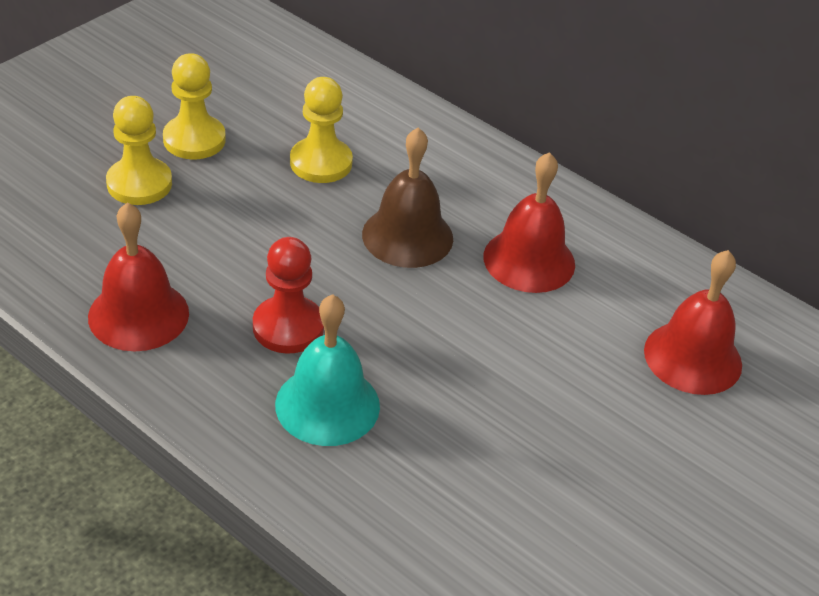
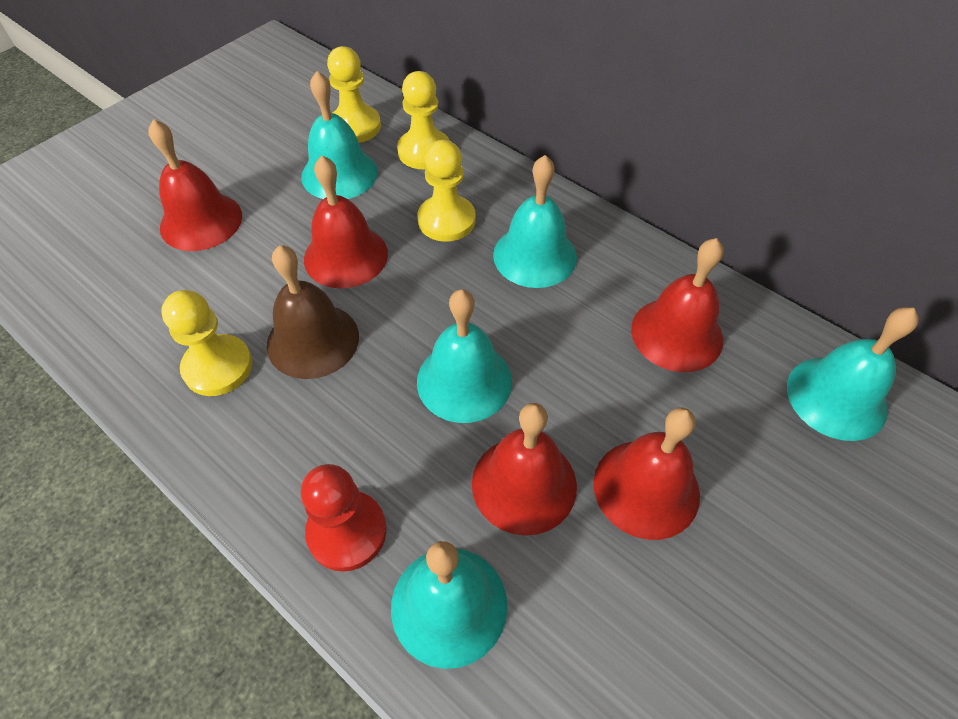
red bell: [88,202,189,351] [483,152,575,293] [644,250,742,395] = 3 -> [148,119,242,251] [304,156,388,289] [472,403,577,536] [593,407,700,540] [631,238,724,372] = 5
turquoise bell: [275,294,380,446] = 1 -> [301,71,378,199] [391,541,507,669] [417,289,512,423] [493,155,577,288] [787,307,919,441] = 5
yellow pawn: [106,96,172,205] [163,53,226,159] [290,77,353,183] = 3 -> [161,290,253,396] [327,46,381,143] [397,71,450,169] [418,140,476,242] = 4

